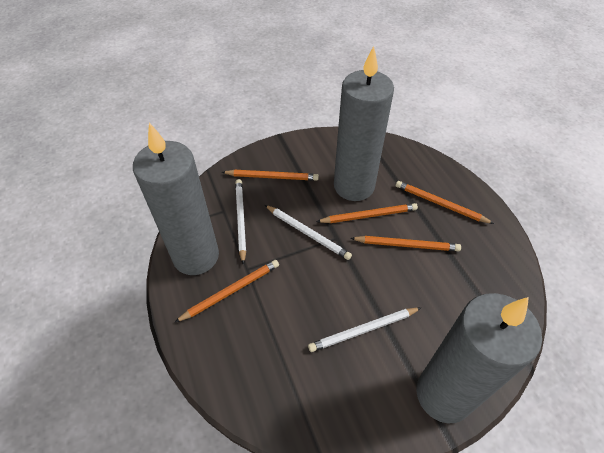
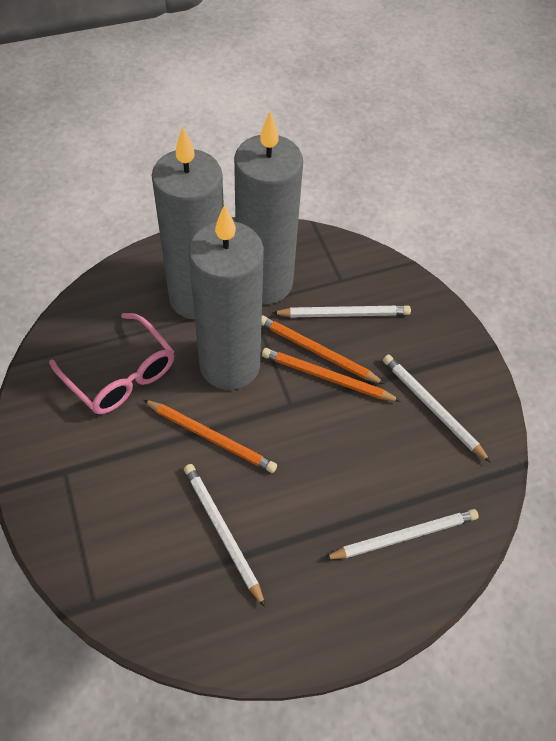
orange pencil: [175,260,279,322] [222,170,319,181] [316,203,418,223] [350,236,461,251] [396,181,494,224] = 5 -> [143,400,277,473] [261,315,385,384] [262,348,401,401] = 3
pink glasses: none = 0 -> [49,313,174,414] = 1
white pencil: [235,179,246,265] [265,205,352,260] [308,307,421,352] = 3 -> [184,464,265,607] [272,305,411,318] [323,509,479,559] [383,355,491,463] = 4

